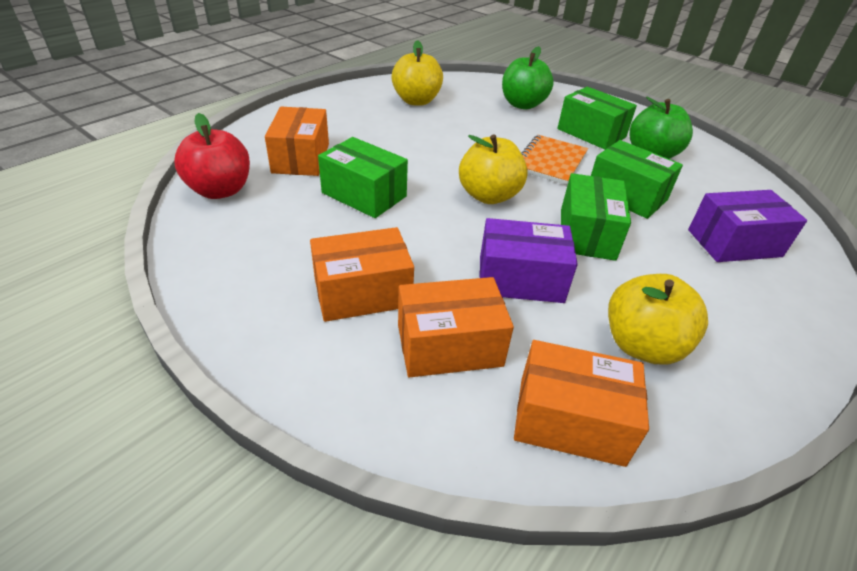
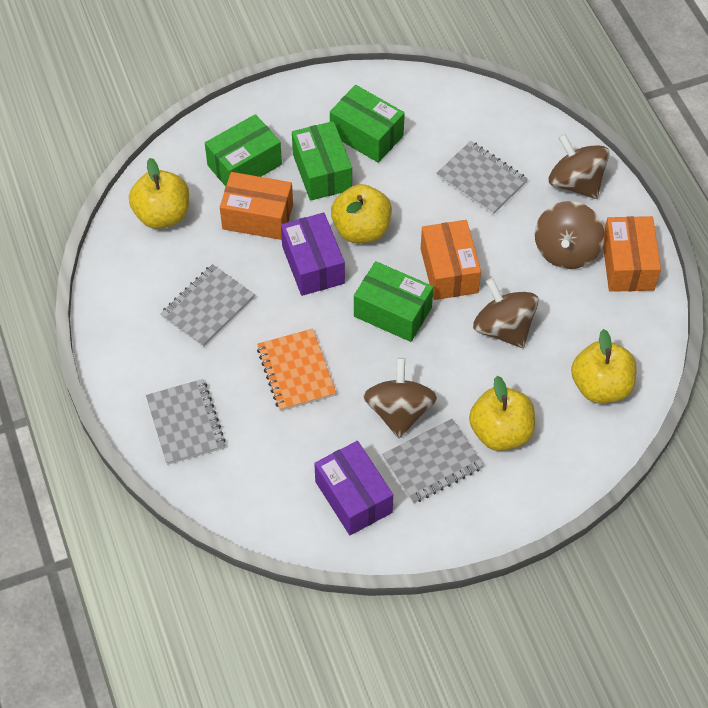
brown spinning top: none = 0 -> [363,358,437,438] [473,278,539,348] [535,201,605,269] [549,134,609,199] = 4
green apple: [502,46,554,110] [630,96,693,159] = 2 -> none = 0
grey notebook: none = 0 -> [146,379,226,465] [160,264,255,347] [382,419,484,504] [436,141,528,215] = 4
orange box: [265,107,329,176] [310,227,414,322] [398,277,514,377] [514,340,649,467] = 4 -> [220,172,293,240] [421,220,481,300] [603,216,661,292] = 3
red apple: [174,113,250,199] = 1 -> none = 0
yellow apple: [391,40,443,106] [459,135,528,204] [608,274,708,365] = 3 -> [129,158,189,229] [331,184,392,243] [469,376,535,451] [571,329,637,403] = 4

